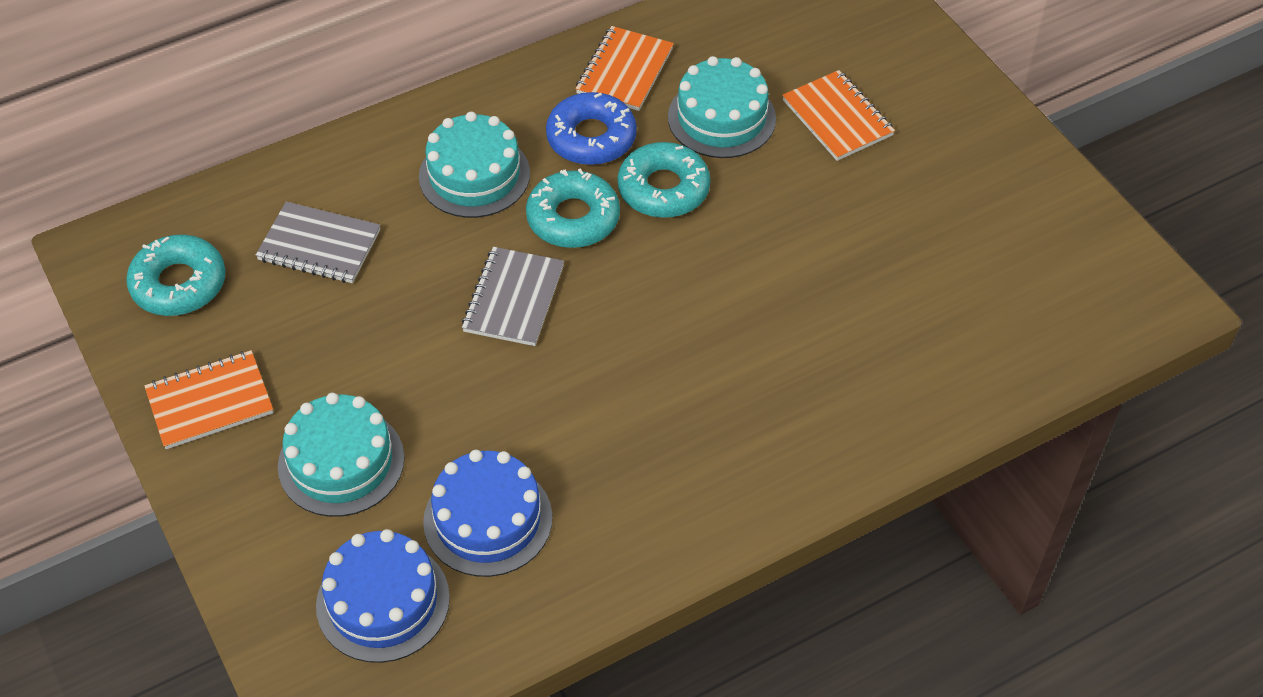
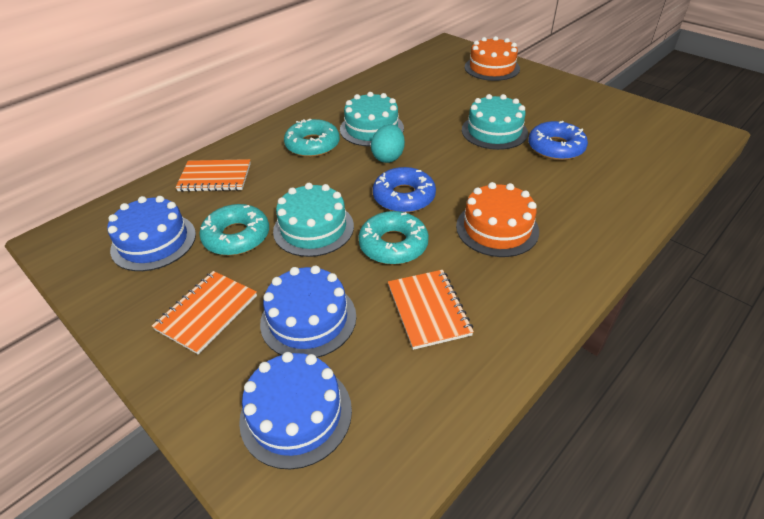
blue cake: [316,529,450,663] [423,450,552,577] = 2 -> [108,196,196,271] [239,352,352,470] [260,266,356,358] = 3
blue donut: [546,92,637,165] = 1 -> [373,167,436,213] [528,121,588,160] = 2
grey notebook: [256,202,381,283] [462,247,564,346] = 2 -> none = 0
orange cake: none = 0 -> [456,182,539,257] [465,36,520,81] = 2
turquoise egg: none = 0 -> [371,124,405,163] = 1

